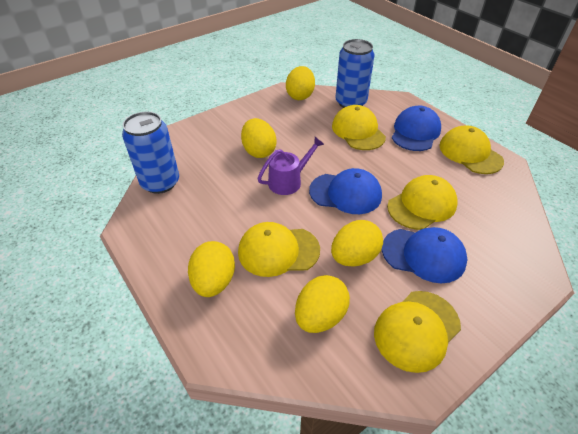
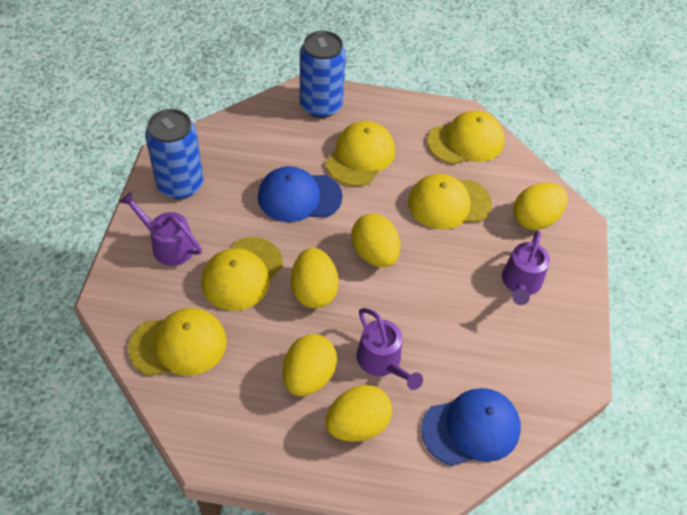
blue cap: [309,168,382,214] [382,227,467,283] [392,106,441,151] = 3 -> [258,166,343,222] [421,388,521,466] = 2
purple watering can: [258,137,324,195] = 1 -> [120,192,202,266] [357,308,423,390] [502,231,550,305] = 3

